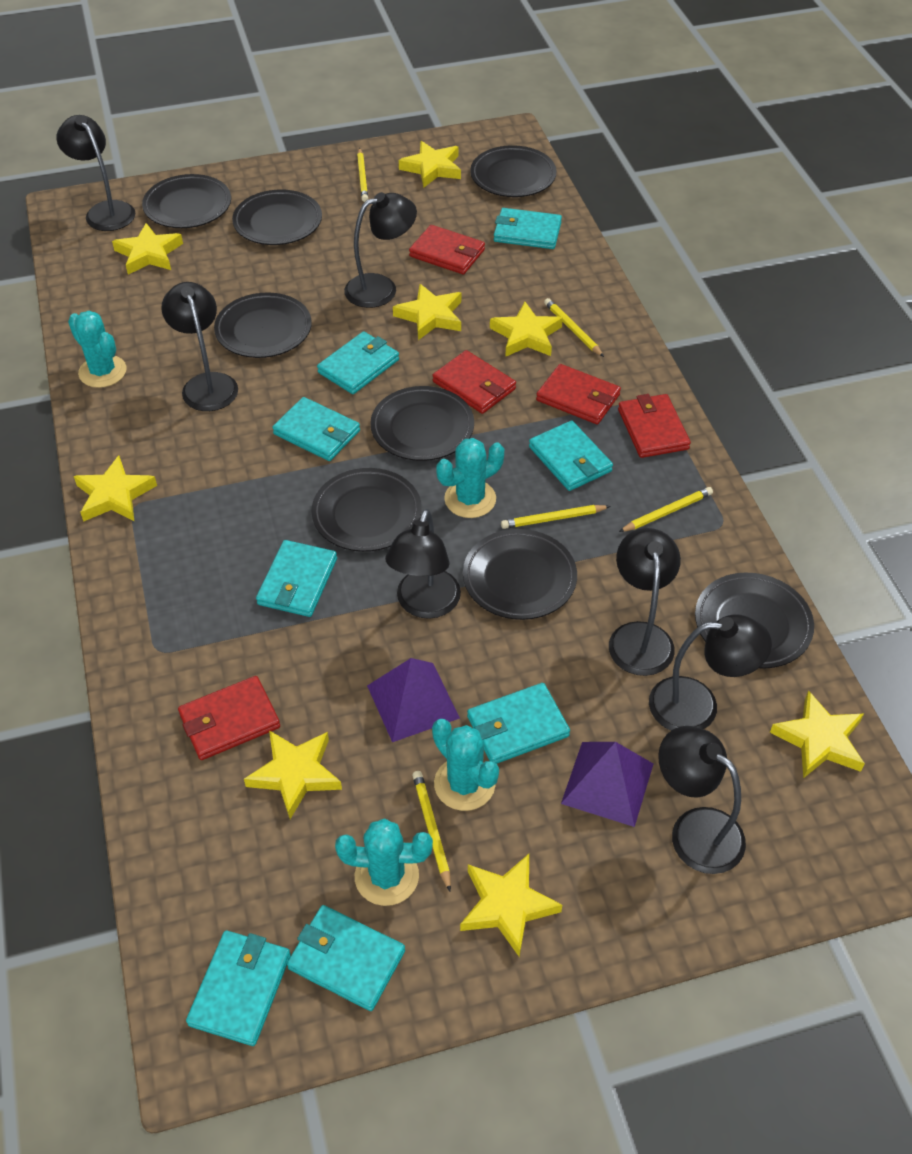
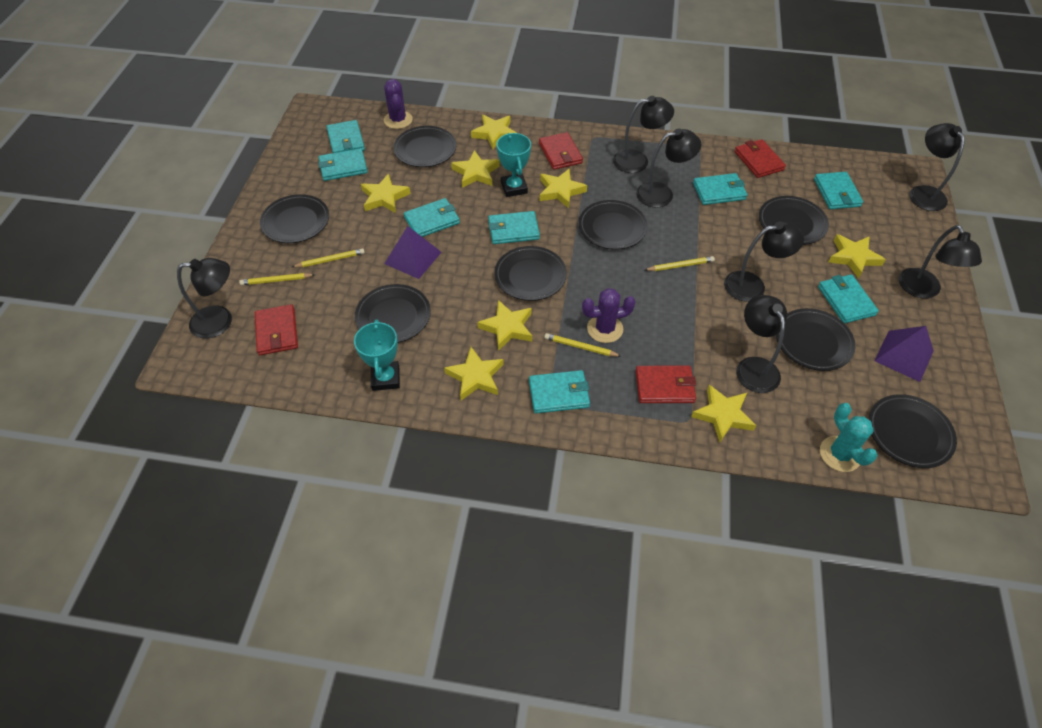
purple cactus: none = 0 -> [384,79,413,129] [582,288,635,343] = 2
red wallet: [178,676,280,760] [409,225,485,274] [432,350,516,414] [536,364,621,424] [618,394,691,458] = 5 -> [255,304,298,355] [539,132,583,170] [636,366,696,403] [734,139,786,178] = 4
turquoise cactus: [68,311,127,388] [335,819,433,906] [432,719,499,811] [436,438,504,518] = 4 -> [820,403,878,472] = 1
turquoise trophy: none = 0 -> [354,319,400,391] [496,133,531,197] = 2
yellow pencil: [357,148,368,202] [412,771,451,891] [501,505,611,529] [544,298,604,357] [619,487,713,532] = 5 -> [239,273,315,285] [292,248,365,267] [544,333,621,357] [645,256,715,271] = 4

